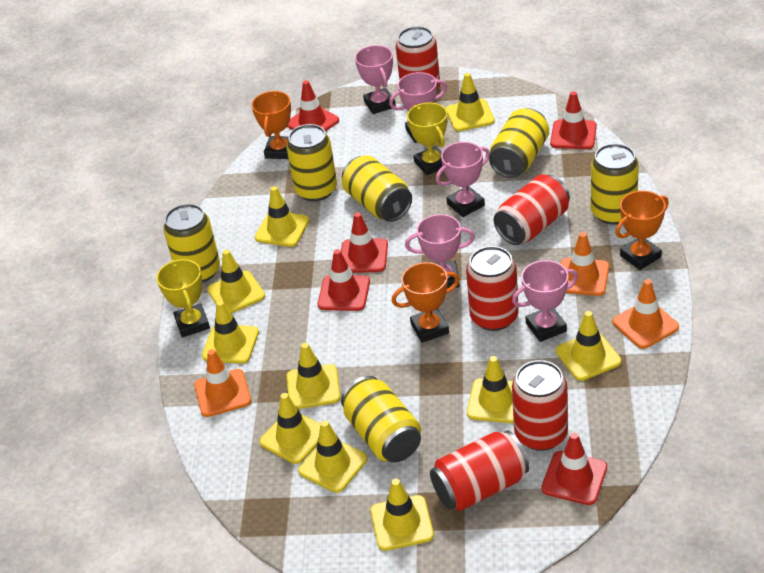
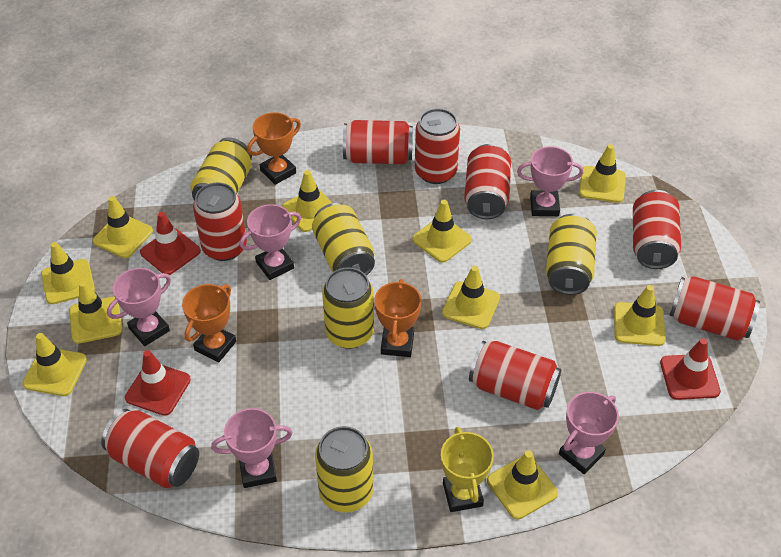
orange traffic cone: [194,349,251,417] [561,232,609,296] [613,279,679,349] = 3 -> none = 0
red can: [396,26,440,89] [430,430,529,511] [466,246,519,331] [494,175,570,245] [512,360,568,451] = 5 -> [101,409,199,488] [193,183,247,261] [343,120,413,164] [415,108,460,184] [464,144,511,219] [469,341,561,410] [633,190,681,269] [669,277,760,341] = 8
red traffic cone: [287,80,339,131] [318,249,370,311] [341,212,388,273] [541,433,607,505] [550,91,597,149] = 5 -> [125,350,191,416] [140,212,201,275] [660,338,721,400] = 3
yellow can: [163,204,220,283] [286,124,337,201] [341,376,421,463] [342,155,412,222] [489,108,549,178] [591,144,639,225] = 6 -> [190,138,252,201] [312,203,375,276] [315,426,374,513] [322,267,374,349] [546,214,597,295] = 5
yellow trophy: [156,259,210,337] [407,102,447,175] = 2 -> [441,427,494,512] = 1

